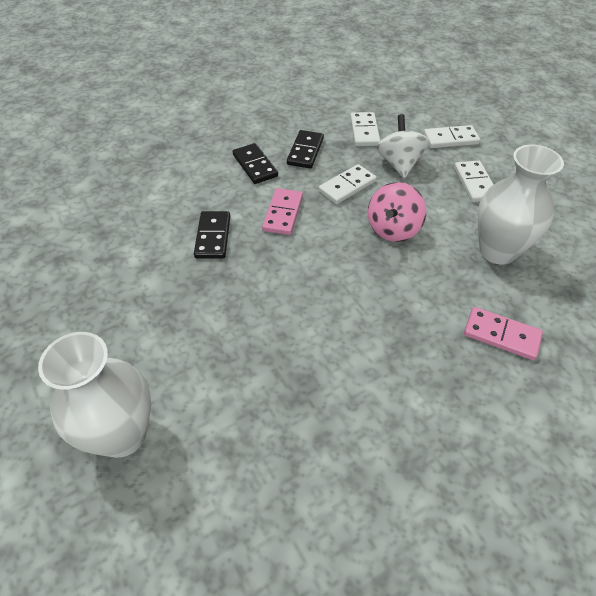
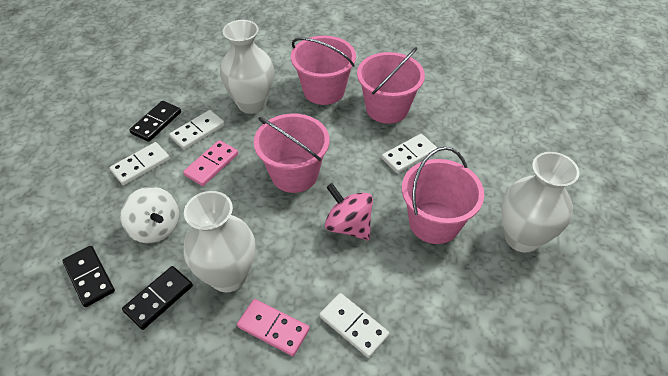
pink bucket: none = 0 -> [254,113,330,193] [291,36,356,105] [357,47,425,124] [402,147,484,244] = 4
white vase: [38,332,151,458] [478,145,564,265] = 2 -> [184,191,255,292] [220,20,274,114] [501,152,579,253] = 3

